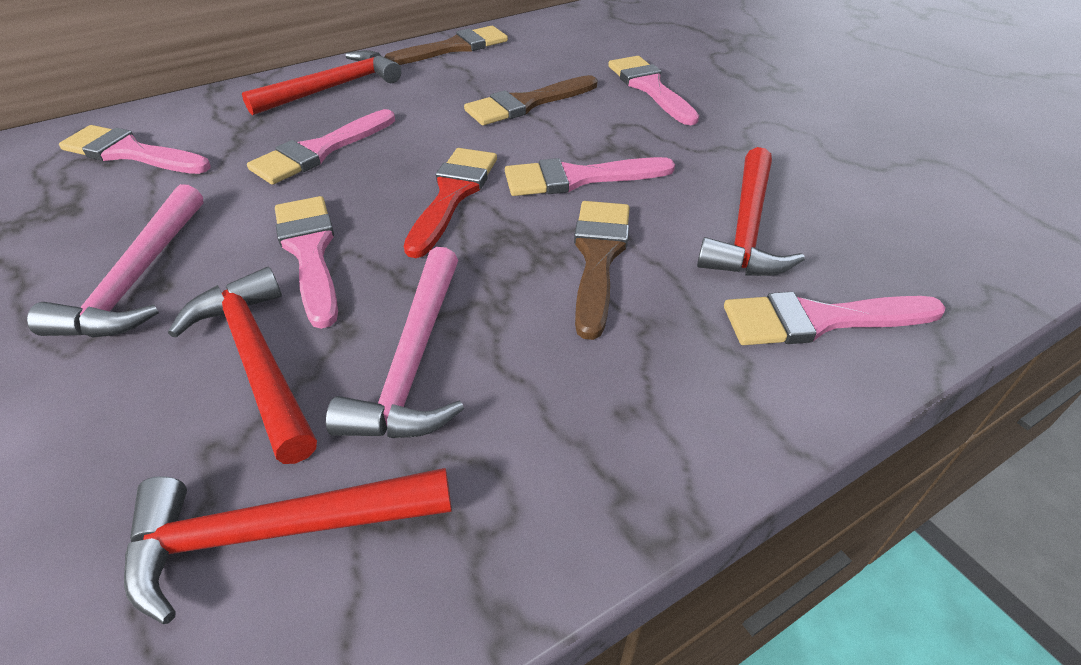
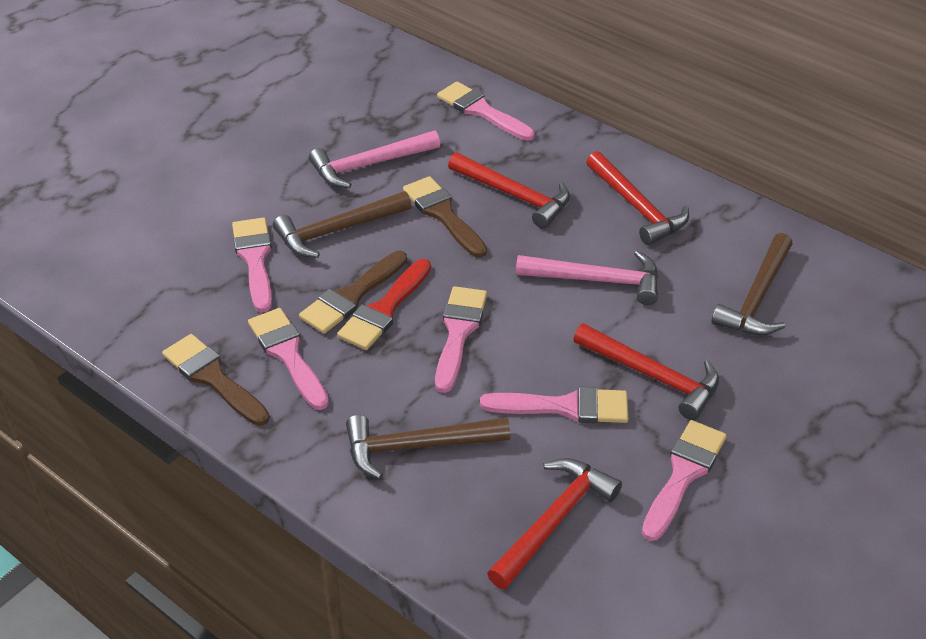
brown hammer: none = 0 -> [273,191,412,258] [346,415,510,479] [711,233,793,335] = 3

